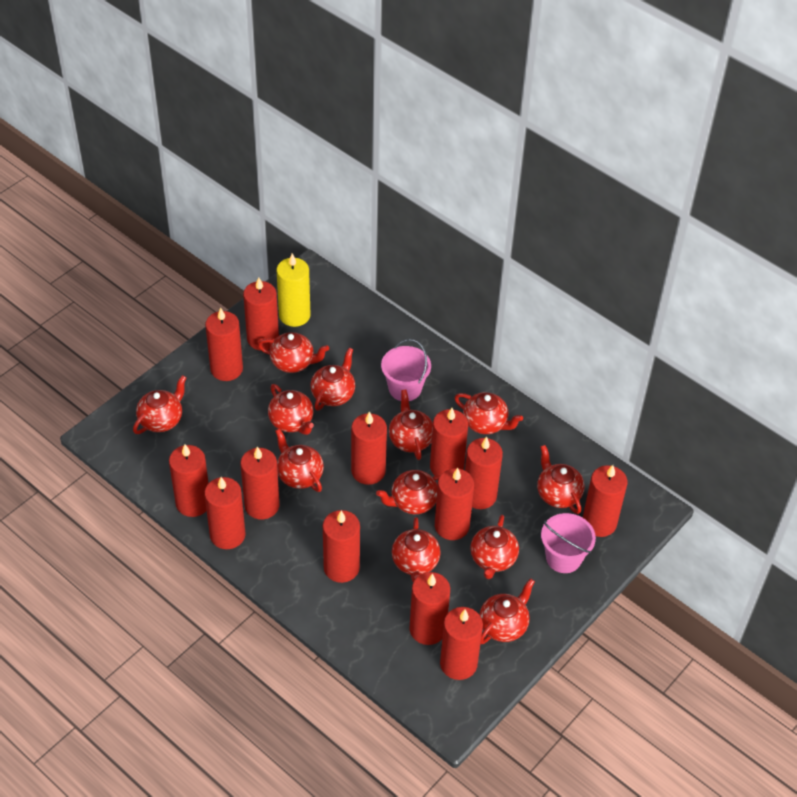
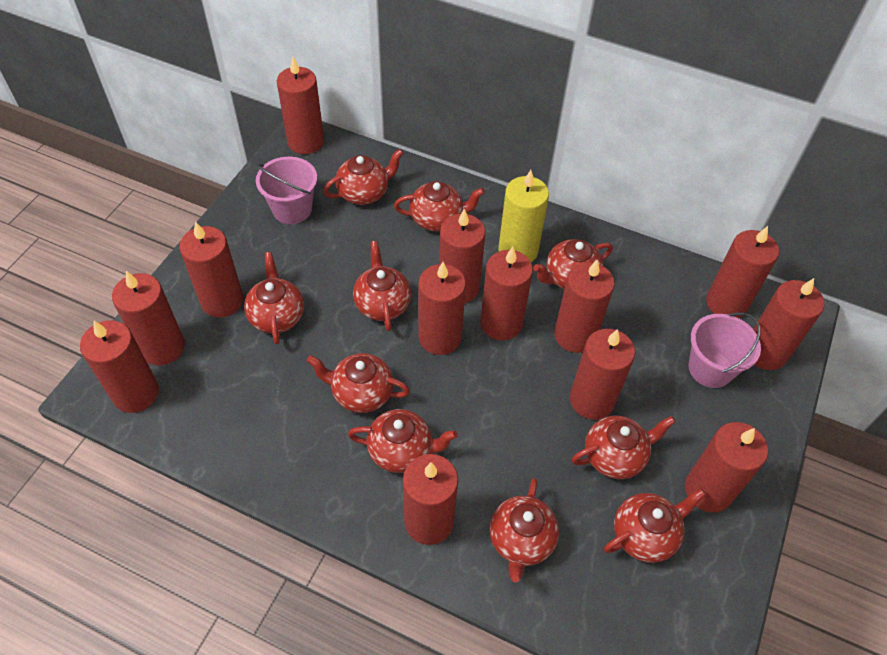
red teapot: [133,375,187,434] [258,332,329,373] [268,384,314,435] [275,428,324,492] [310,348,355,411] [376,470,441,514] [389,390,433,460] [392,517,441,582] [454,392,523,434] [470,515,519,579] [479,578,535,644] [537,445,585,514] = 12 -> [244,252,304,344] [307,353,410,413] [323,149,403,205] [348,409,458,473] [353,241,411,331] [394,181,485,231] [489,478,559,583] [534,239,613,289] [572,416,676,479] [604,488,706,563] = 10

